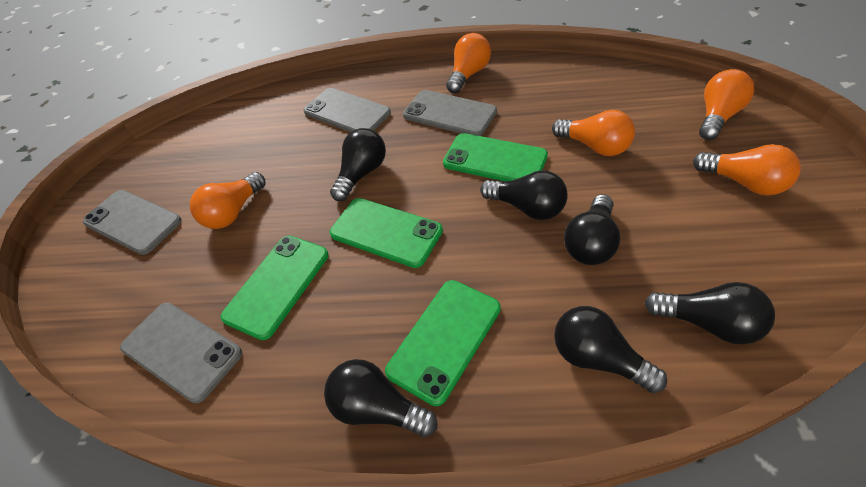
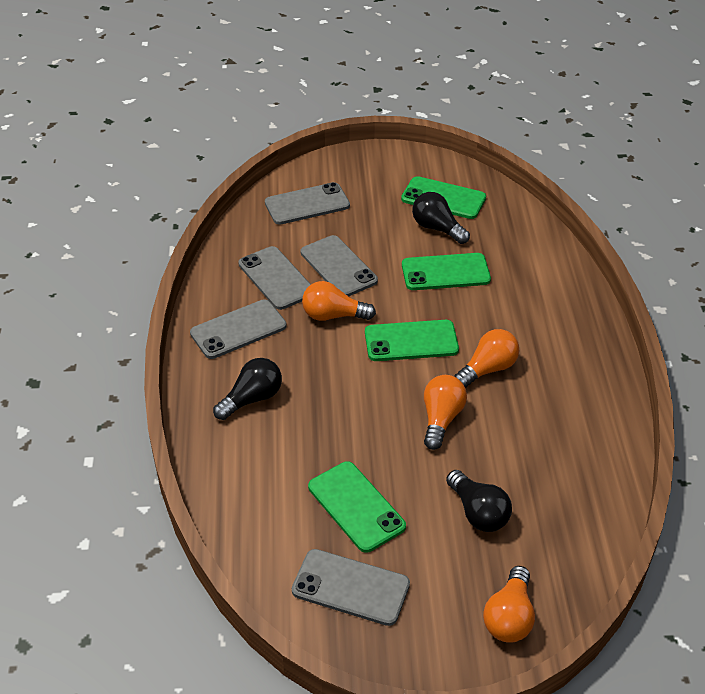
black light bulb: [324,359,437,437] [330,128,386,201] [480,170,568,220] [554,306,667,393] [564,194,620,265] [644,282,775,345] = 6 -> [213,358,282,420] [412,192,470,244] [446,470,512,532] = 3
grey phone: [83,190,182,255] [120,303,242,403] [304,88,391,132] [403,90,497,136] = 4 -> [190,299,287,359] [238,246,311,310] [265,182,350,225] [292,549,410,626] [301,235,378,296] = 5
orange light bulb: [190,172,266,229] [446,33,491,93] [552,110,635,156] [693,144,801,195] [699,69,754,140] = 5 -> [302,281,376,321] [424,375,467,450] [454,329,519,388] [483,566,535,643] = 4

